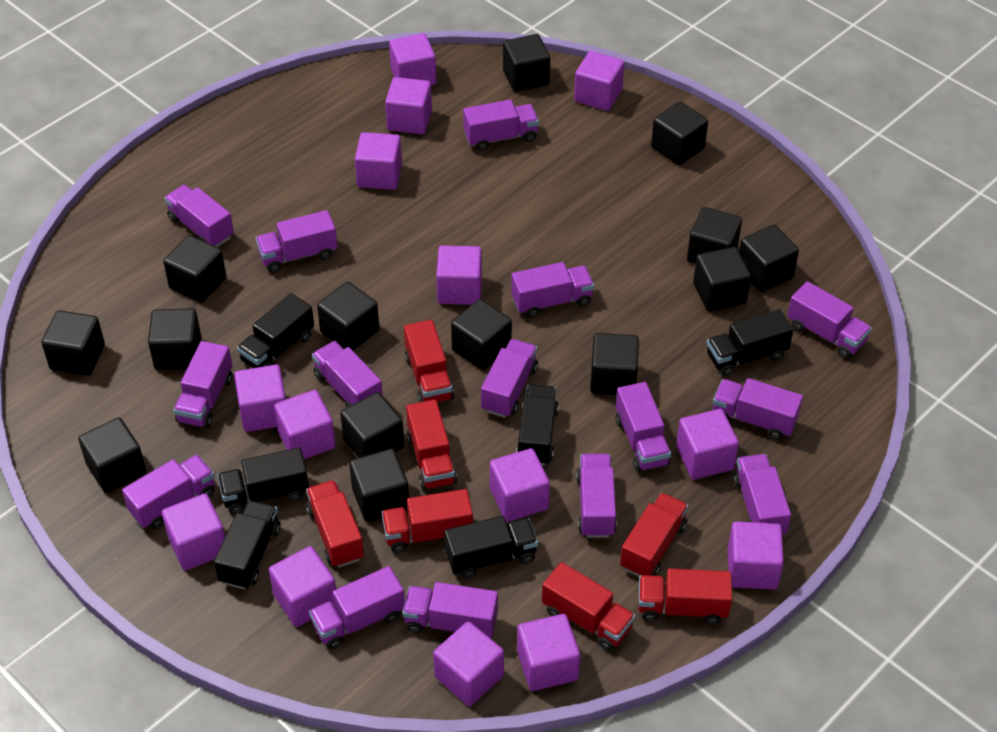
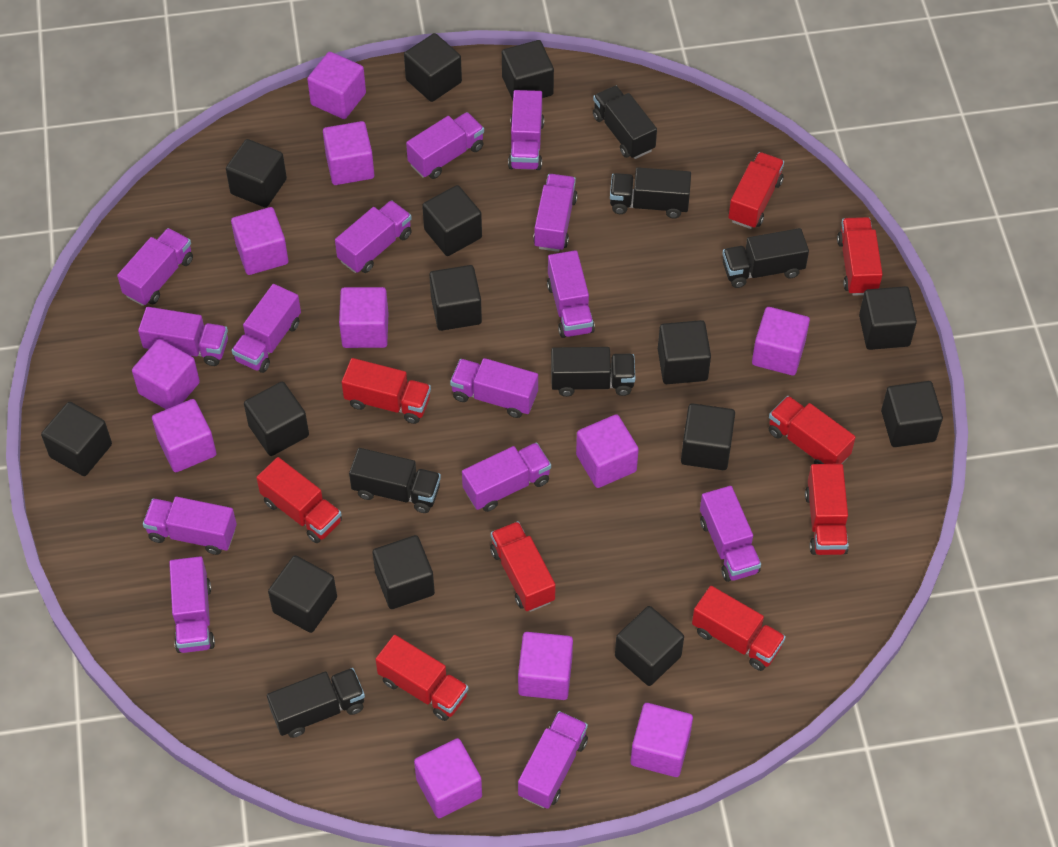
purple cube: [162,493,225,571] [234,364,286,432] [269,546,336,627] [274,390,336,459] [355,132,402,190] [385,77,432,134] [389,33,436,85] [433,621,504,706] [436,245,482,305] [490,448,550,522] [517,614,580,691] [574,51,625,111] [676,409,739,480] [728,521,784,590] = 14 -> [132,339,200,409] [152,399,216,472] [231,207,288,275] [307,52,366,119] [323,121,374,185] [339,287,389,348] [414,738,482,818] [518,632,573,700] [576,414,639,488] [630,703,693,777] [752,307,810,375] = 11
purple truck: [122,455,215,529] [164,185,234,247] [173,341,232,428] [256,210,337,273] [309,566,405,649] [312,341,383,408] [402,582,498,637] [463,100,539,151] [481,339,538,418] [511,262,594,318] [576,454,617,538] [616,382,671,472] [713,378,803,440] [733,454,791,535] [787,281,872,359] = 15 -> [117,228,193,306] [138,307,228,366] [143,497,237,555] [169,556,215,653] [232,284,301,373] [335,200,412,273] [406,112,484,179] [450,358,538,418] [462,443,551,512] [508,90,544,170] [518,711,588,809] [533,174,578,252] [547,250,595,338] [700,486,761,582] = 14
red truck: [306,480,364,568] [381,489,473,553] [404,320,454,402] [406,399,457,490] [542,562,635,651] [620,493,688,577] [639,568,732,625] = 7 -> [256,457,342,543] [341,358,431,424] [375,635,468,721] [490,521,556,612] [692,586,786,671] [728,152,784,229] [769,396,856,464] [805,464,849,555] [837,217,883,296] = 9

